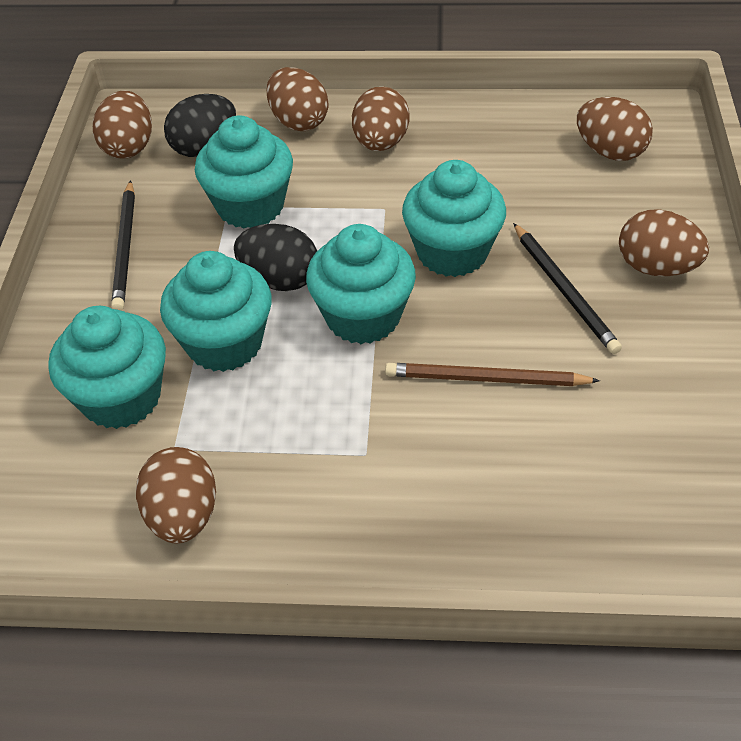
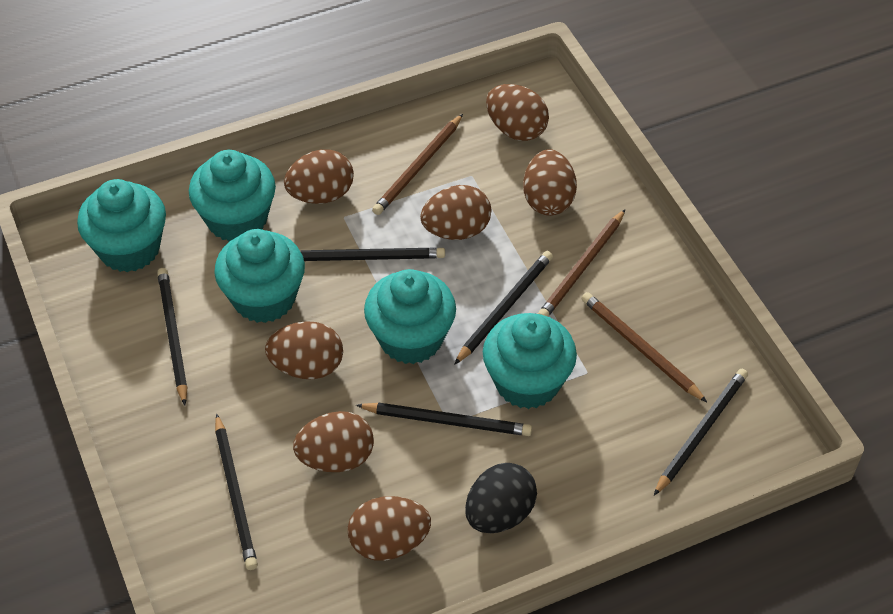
black egg: [164,94,236,157] [234,224,317,291] = 2 -> [465,463,537,533] = 1
black pencil: [111,180,135,310] [513,223,622,354] = 2 -> [157,268,187,405] [215,413,258,570] [300,248,445,261] [356,402,532,436] [454,251,553,365] [654,369,748,496] = 6
brown egg: [93,90,152,159] [136,447,216,544] [267,67,328,131] [352,87,410,151] [577,97,653,161] [619,209,709,276] = 6 -> [265,321,343,379] [284,149,354,204] [293,411,374,472] [348,496,431,561] [420,185,491,240] [486,84,549,141] [523,149,577,216] = 7
brown pencil: [385,363,600,386] = 1 -> [372,114,463,215] [538,209,625,317] [581,292,707,402] = 3

